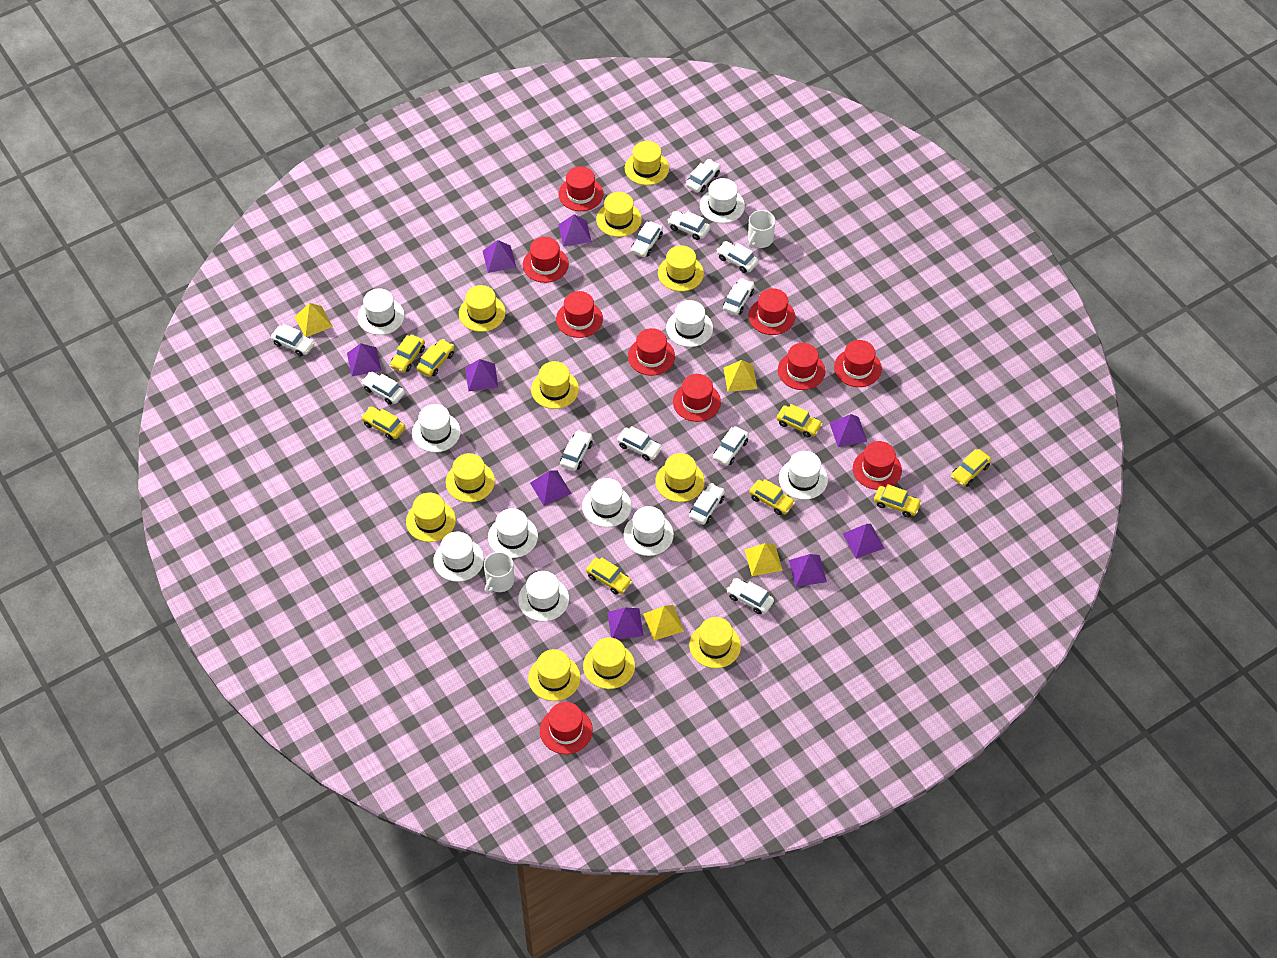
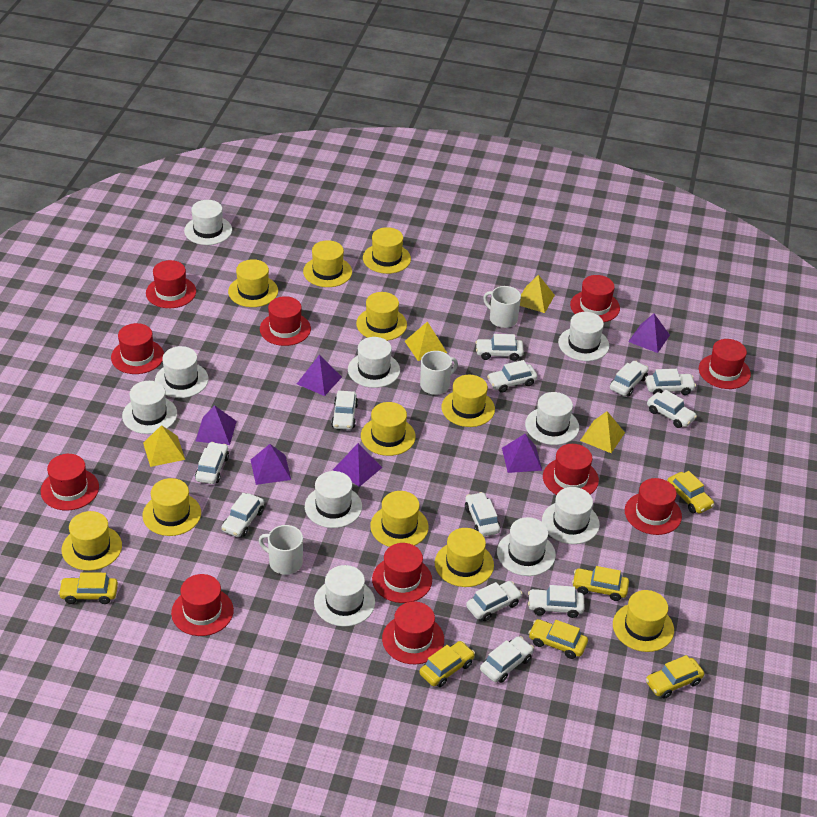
purple pyramid: [347,343,381,376] [465,359,498,391] [483,240,516,273] [530,471,572,506] [558,214,592,246] [607,608,644,639] [789,554,827,587] [830,414,867,447] [843,524,885,559] = 9 -> [196,405,237,445] [251,444,291,485] [297,355,342,396] [333,443,382,487] [502,434,542,473] [628,314,670,353] = 6
red hat: [523,237,569,283] [540,702,593,754] [556,291,603,338] [558,166,603,211] [628,328,675,376] [673,374,721,422] [748,288,795,335] [778,343,825,390] [834,340,882,387] [853,441,902,490] = 10 -> [41,454,99,510] [111,323,164,374] [146,260,196,308] [171,574,234,636] [260,296,311,346] [372,543,432,603] [382,601,444,664] [543,444,599,495] [570,275,620,322] [625,478,682,535] [699,339,751,389] = 11
white mug: [484,552,514,594] [748,210,775,248] = 2 -> [259,525,303,575] [420,351,458,395] [483,286,521,328] = 3
yellow car: [361,407,406,440] [390,335,425,373] [417,339,454,377] [586,558,632,595] [749,479,795,515] [776,404,823,438] [874,484,922,517] [951,449,991,487] = 8 -> [58,572,118,604] [419,641,475,687] [528,619,588,659] [572,566,629,601] [646,655,704,699] [667,471,714,514] = 6

